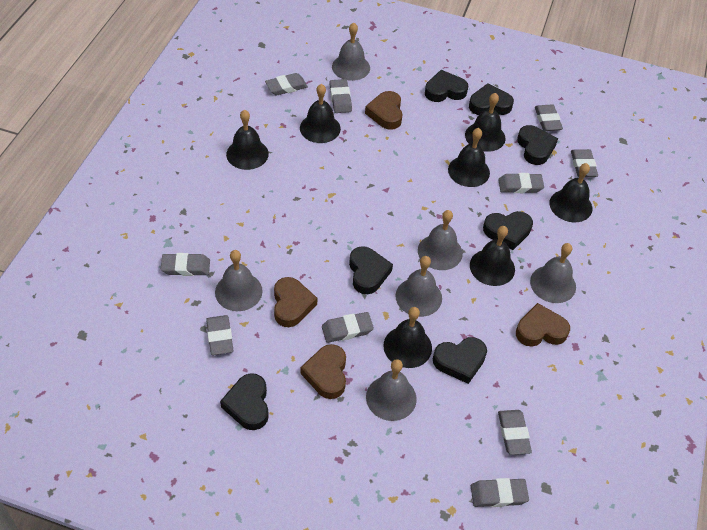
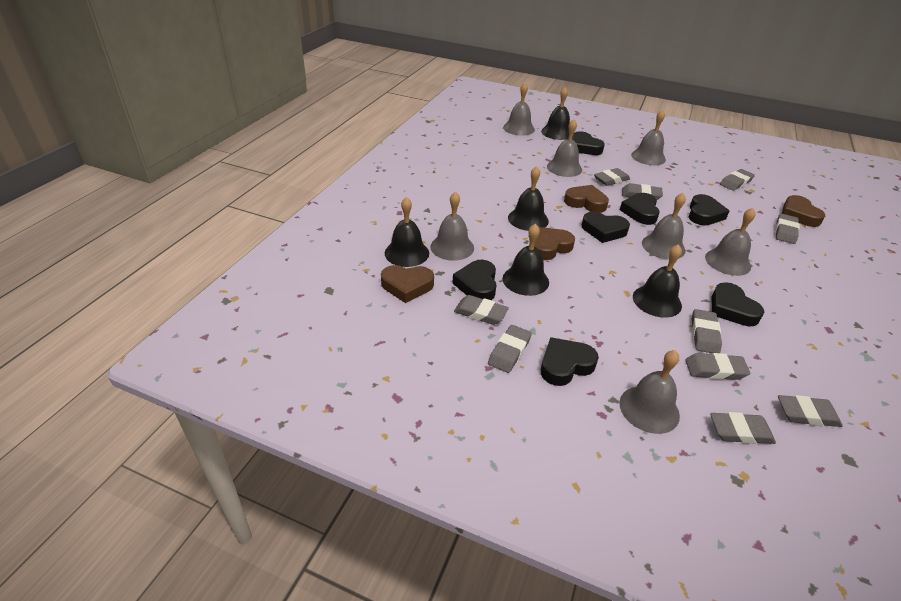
black bell: [226,110,269,170] [300,84,341,143] [383,307,432,368] [448,128,490,187] [465,93,506,152] [470,226,515,286] [550,163,592,222] = 7 -> [385,197,429,267] [503,224,549,296] [508,166,549,231] [541,87,570,140] [633,244,682,318] = 5
grey bell: [215,250,263,311] [332,23,370,81] [366,359,417,421] [395,256,442,317] [418,210,463,270] [530,243,576,303] = 6 -> [430,192,474,261] [503,83,535,136] [547,119,582,177] [620,350,680,434] [631,110,666,165] [642,193,686,260] [705,208,756,276] = 7

